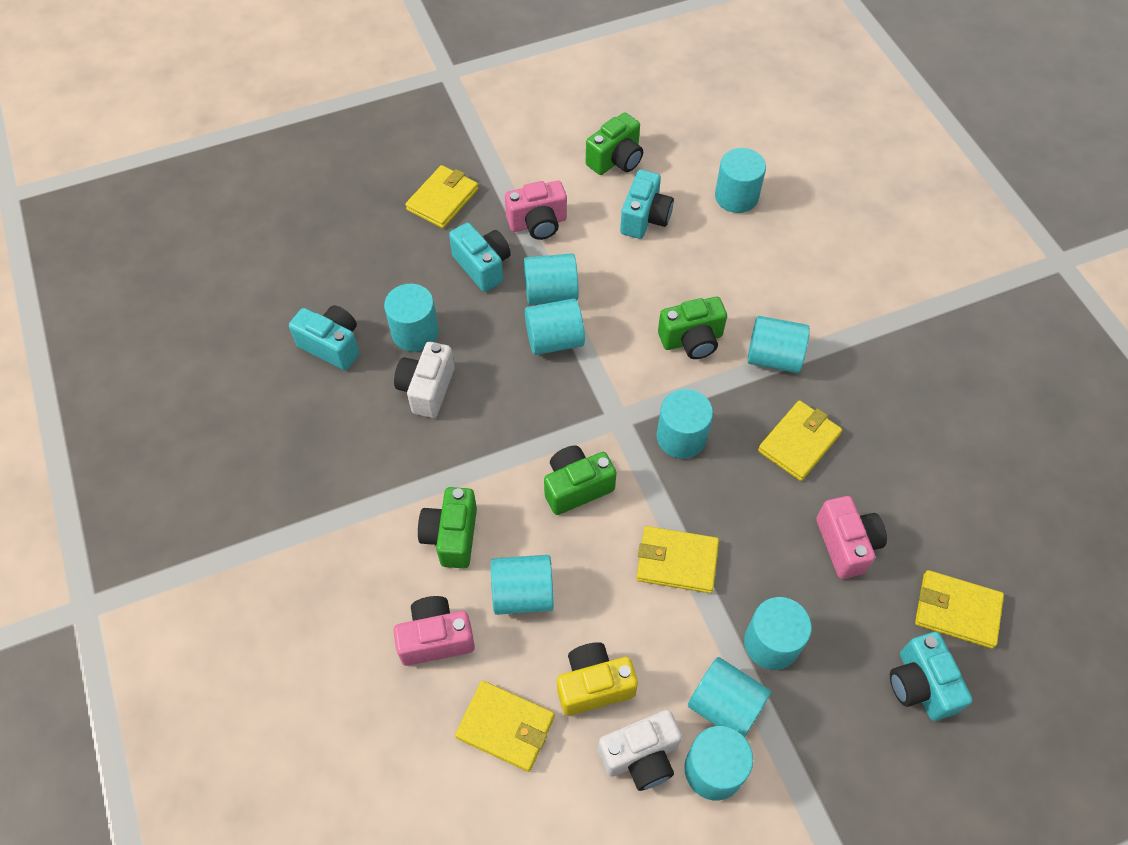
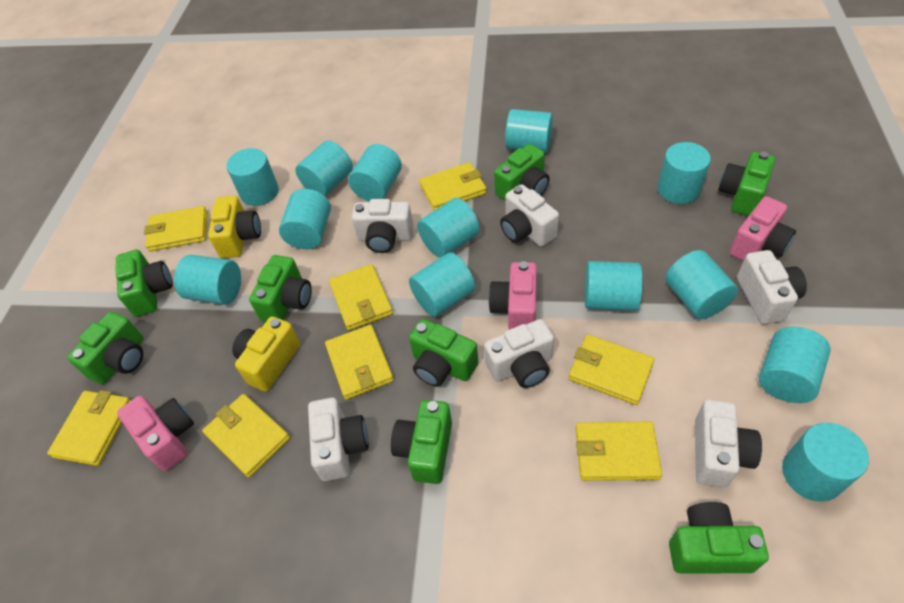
green camera: [418,487,477,568] [544,446,617,515] [586,112,643,175] [658,297,727,359] = 4 -> [67,312,143,384] [115,250,173,317] [249,255,312,322] [391,400,452,484] [409,319,478,387] [494,144,549,201] [669,502,769,573] [718,152,775,216] = 8
turquoise camera: [289,305,359,370] [449,223,511,292] [620,170,674,239] [890,632,972,721] = 4 -> none = 0
turquoise cylinder: [384,284,439,352] [491,555,554,615] [524,253,579,305] [525,299,585,355] [657,389,713,459] [684,726,753,800] [688,657,771,737] [715,148,766,213] [744,597,812,670] [747,316,810,373] = 10 -> [174,255,241,305] [226,148,279,206] [279,189,331,249] [295,141,353,196] [348,144,402,201] [409,252,475,317] [417,198,480,258] [505,109,553,153] [585,261,643,311] [658,142,711,204] [665,250,738,319] [759,327,831,403] [782,423,869,502] = 13
white camera: [394,342,455,418] [598,710,682,791] = 2 -> [308,398,368,481] [352,199,413,253] [484,319,554,388] [500,184,559,247] [695,399,762,488] [737,250,807,324] = 6
yellow camera: [557,642,638,716] = 1 -> [208,196,261,258] [232,317,300,392] = 2
yellow wallet: [405,165,479,228] [455,681,555,772] [636,526,719,593] [758,400,842,481] [915,570,1004,649] = 5 -> [47,390,131,466] [144,206,207,252] [202,394,290,477] [325,325,394,400] [329,264,393,331] [419,162,487,211] [568,334,654,405] [575,421,662,481] = 8

